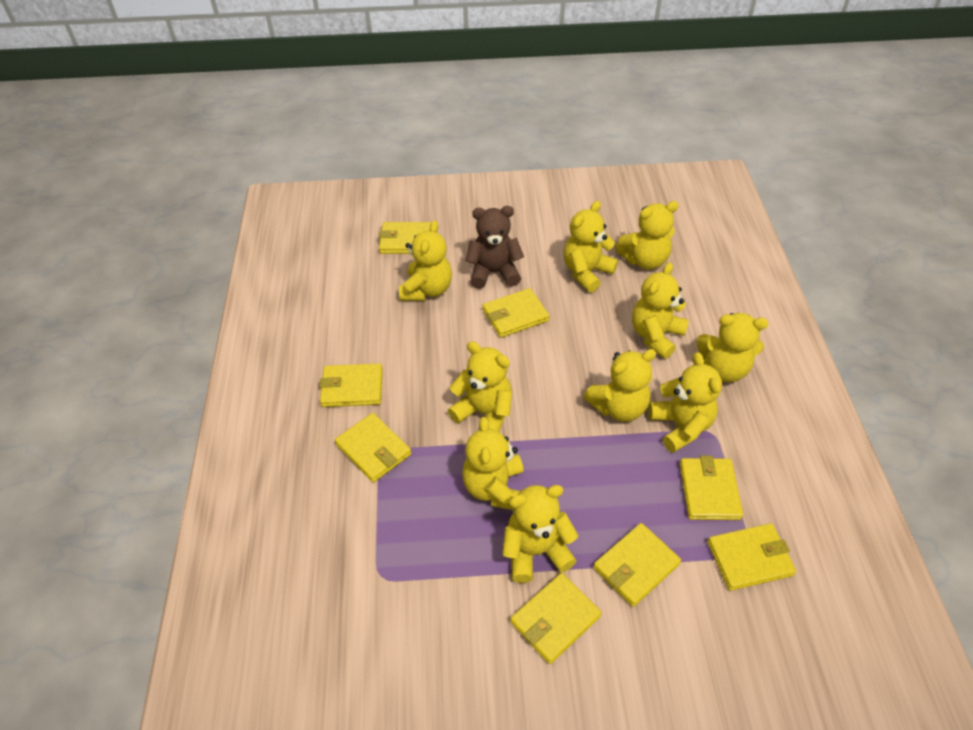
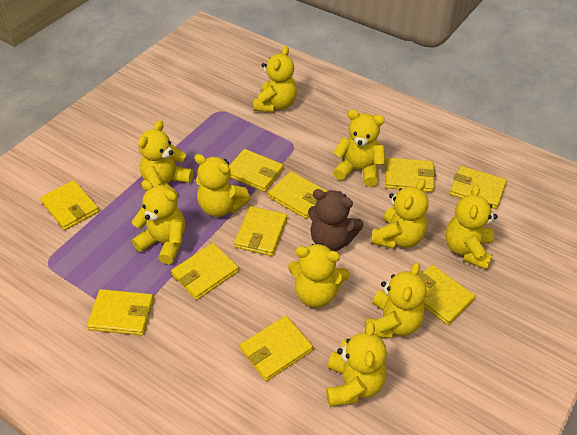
yellow wallet: [319,363,383,407] [335,413,411,483] [379,222,431,254] [482,288,549,338] [510,573,602,664] [593,523,681,607] [680,456,743,520] [707,523,796,591] = 8 -> [40,180,99,230] [87,289,154,335] [171,243,239,300] [229,149,284,192] [234,206,287,256] [240,316,313,381] [268,171,327,219] [385,157,436,192] [418,265,475,325] [450,166,507,209] = 10

